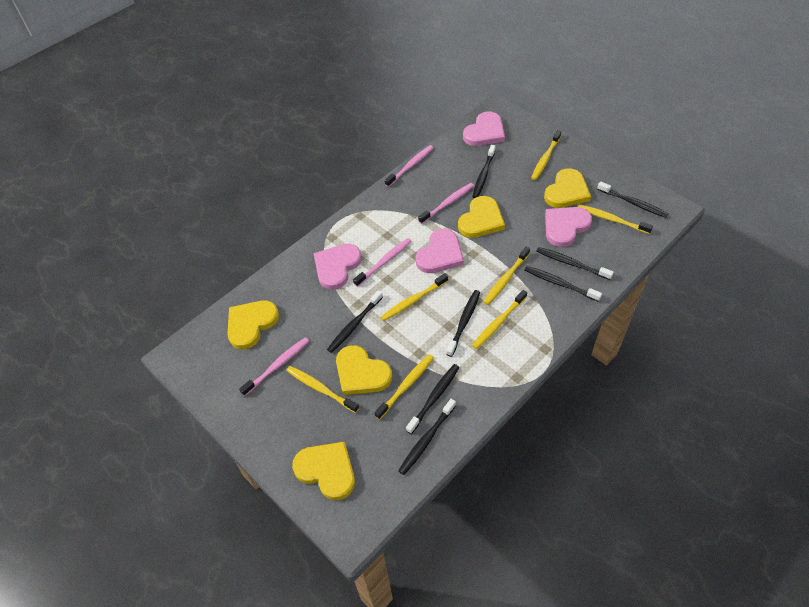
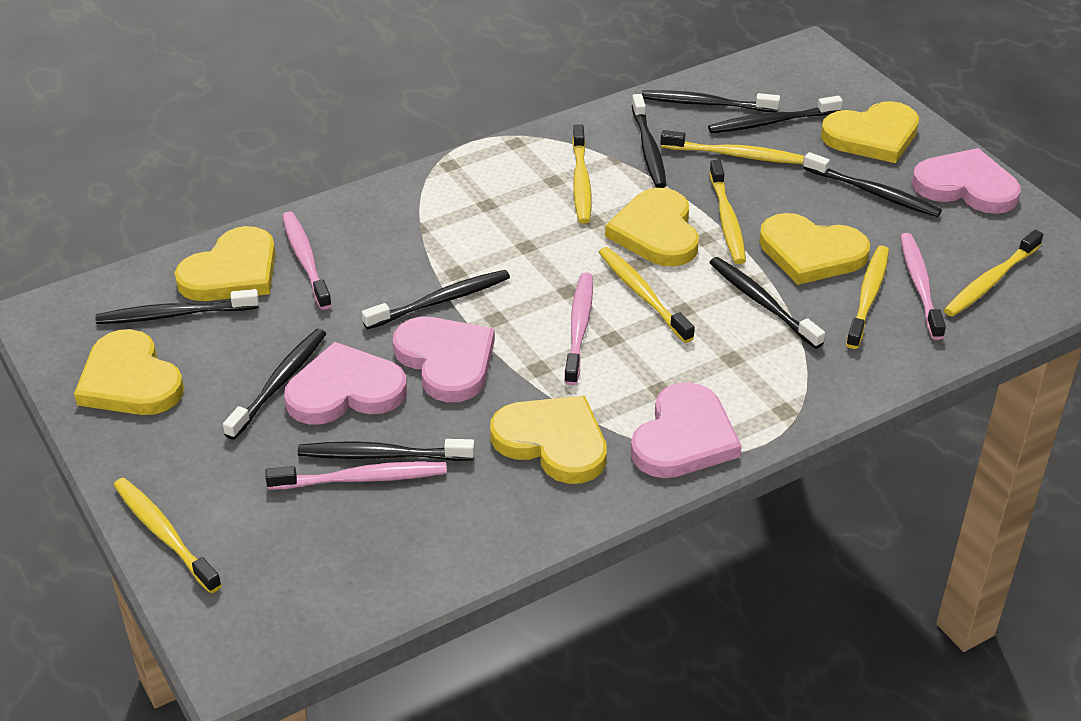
black toothbrush: [327,290,383,353] [398,399,456,475] [406,364,459,434] [446,290,480,357] [472,145,496,198] [524,266,602,302] [536,247,614,280] [597,181,668,218] = 8 -> [95,289,259,324] [223,329,326,440] [298,439,475,461] [362,270,510,329] [632,94,666,188] [641,90,780,112] [708,96,843,133] [709,257,825,349] [803,152,942,217] = 9
yellow heart: [227,300,279,349] [292,442,355,500] [336,345,392,395] [458,196,505,238] [544,168,591,208] = 5 -> [74,329,184,415] [175,226,276,301] [490,396,607,484] [605,188,699,266] [759,213,870,285] [821,101,919,163] = 6

